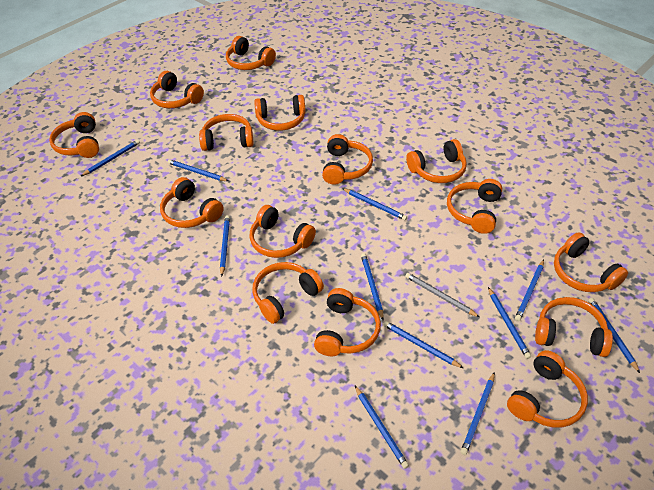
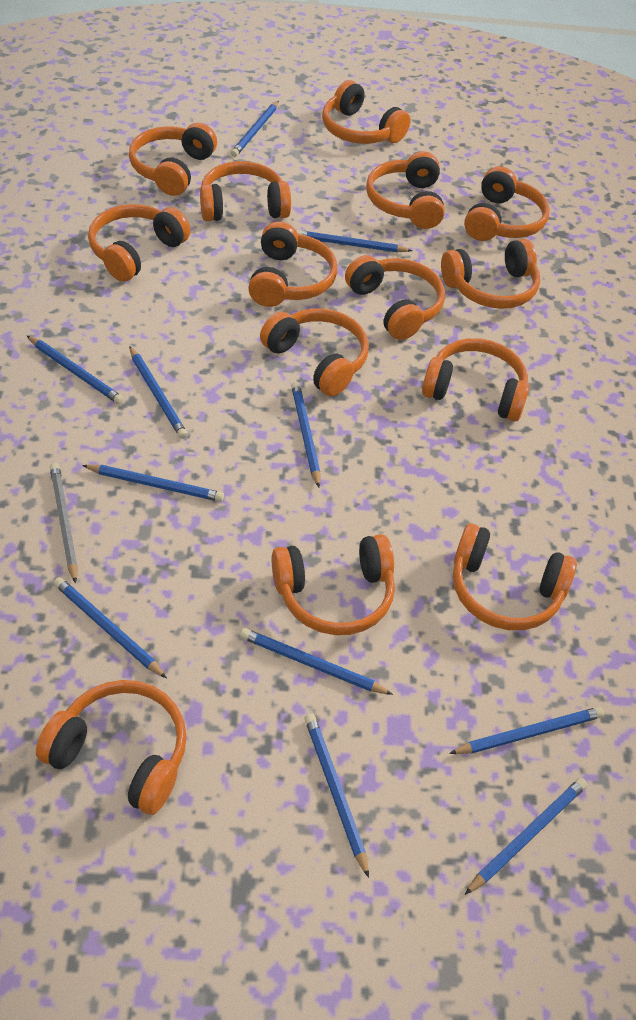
orange headphones: [49,112,99,158] [150,71,204,108] [160,177,224,228] [199,114,254,151] [226,36,276,70] [250,205,316,258] [252,262,324,324] [254,95,305,131] [314,288,381,356] [322,134,373,185] [406,139,467,183] [447,179,502,234] [507,350,588,428] [535,297,613,357] [554,232,628,292] = 15 -> [36,680,187,815] [88,204,190,282] [129,123,217,196] [200,161,291,221] [248,221,337,307] [260,308,369,396] [272,534,395,635] [322,80,411,144] [345,255,445,340] [366,151,445,229] [422,338,529,422] [441,239,540,309] [453,523,577,630] [464,166,550,241] = 14

